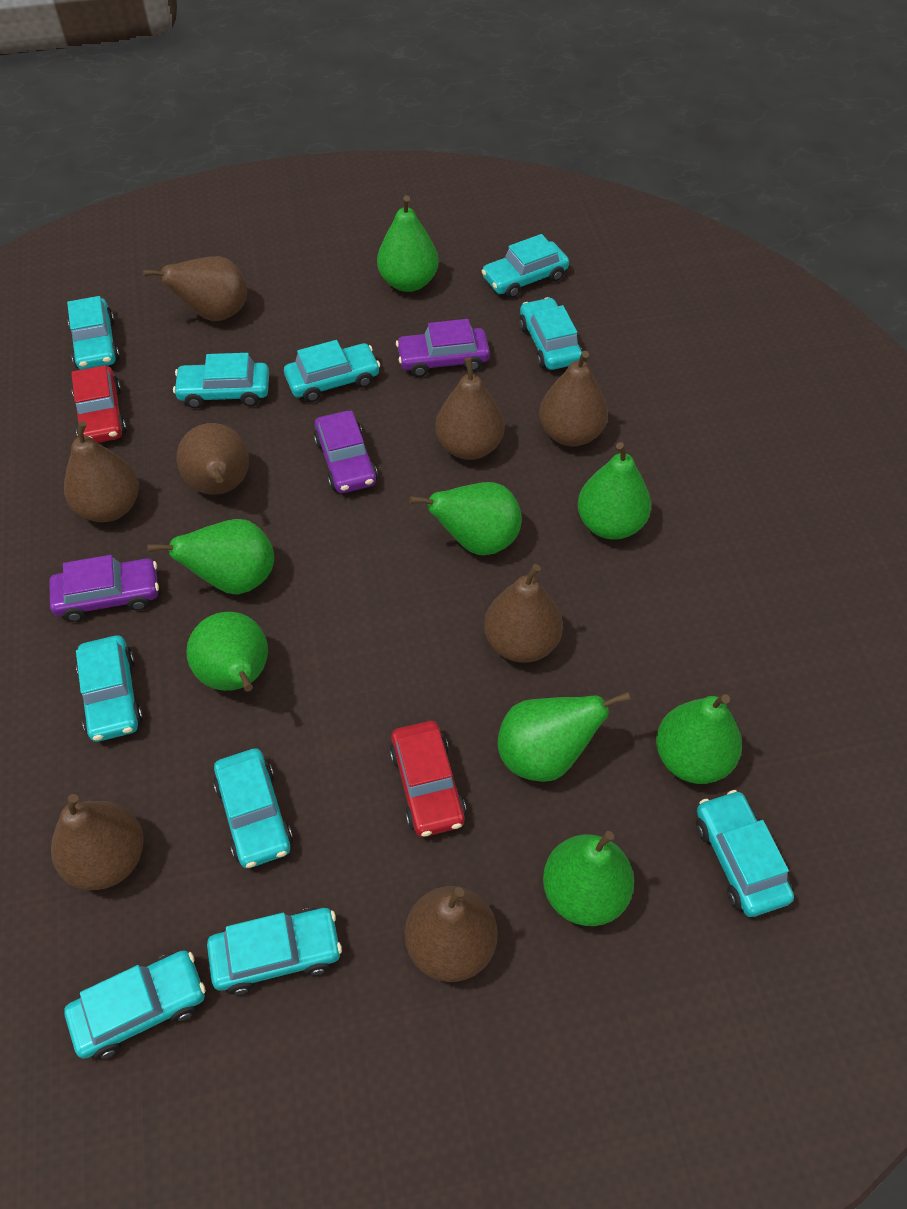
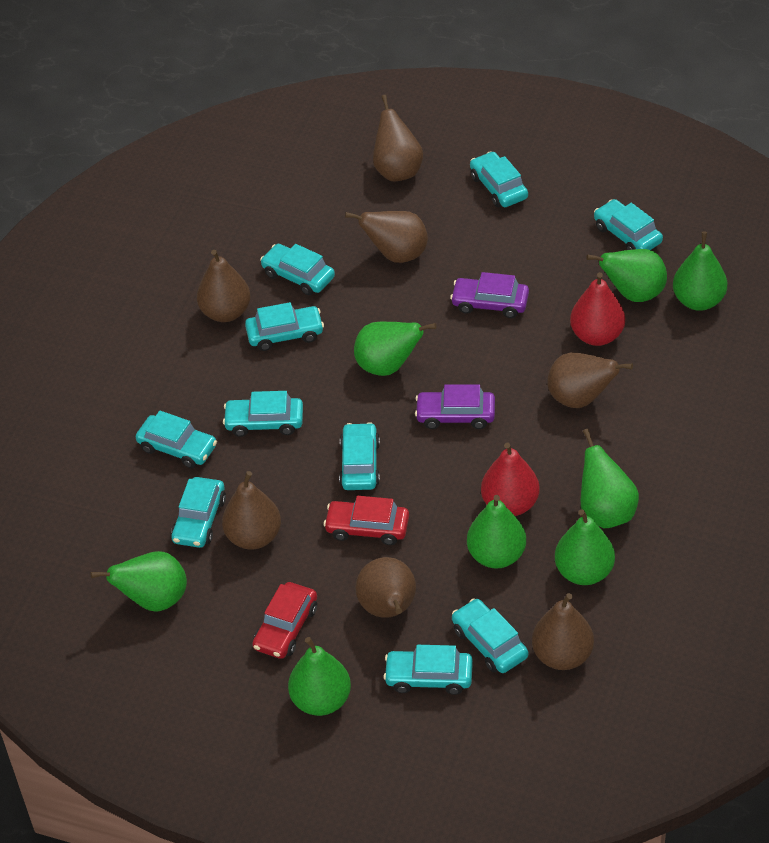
brown pear: [51,794,144,890] [64,421,139,522] [142,256,247,321] [177,423,249,495] [405,886,497,982] [435,357,504,460] [484,564,563,663] [539,351,608,447] = 8 -> [197,250,251,322] [222,471,281,549] [345,211,428,263] [355,557,416,618] [373,95,423,181] [532,593,594,670] [547,353,633,408] = 7
purple car: [49,555,159,622] [314,411,378,493] [396,319,490,377] = 3 -> [415,384,495,429] [450,272,529,318] = 2
red pear: none = 0 -> [481,443,540,516] [570,272,625,346] = 2

